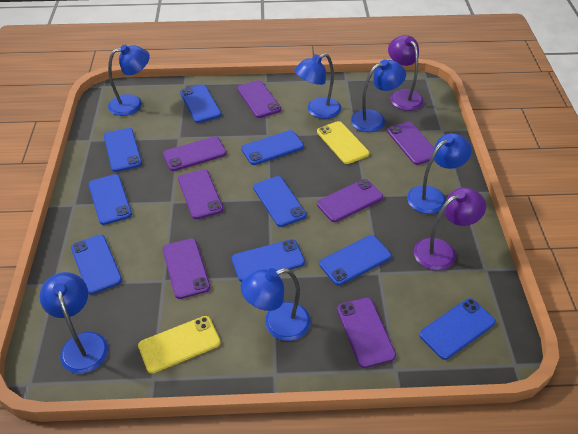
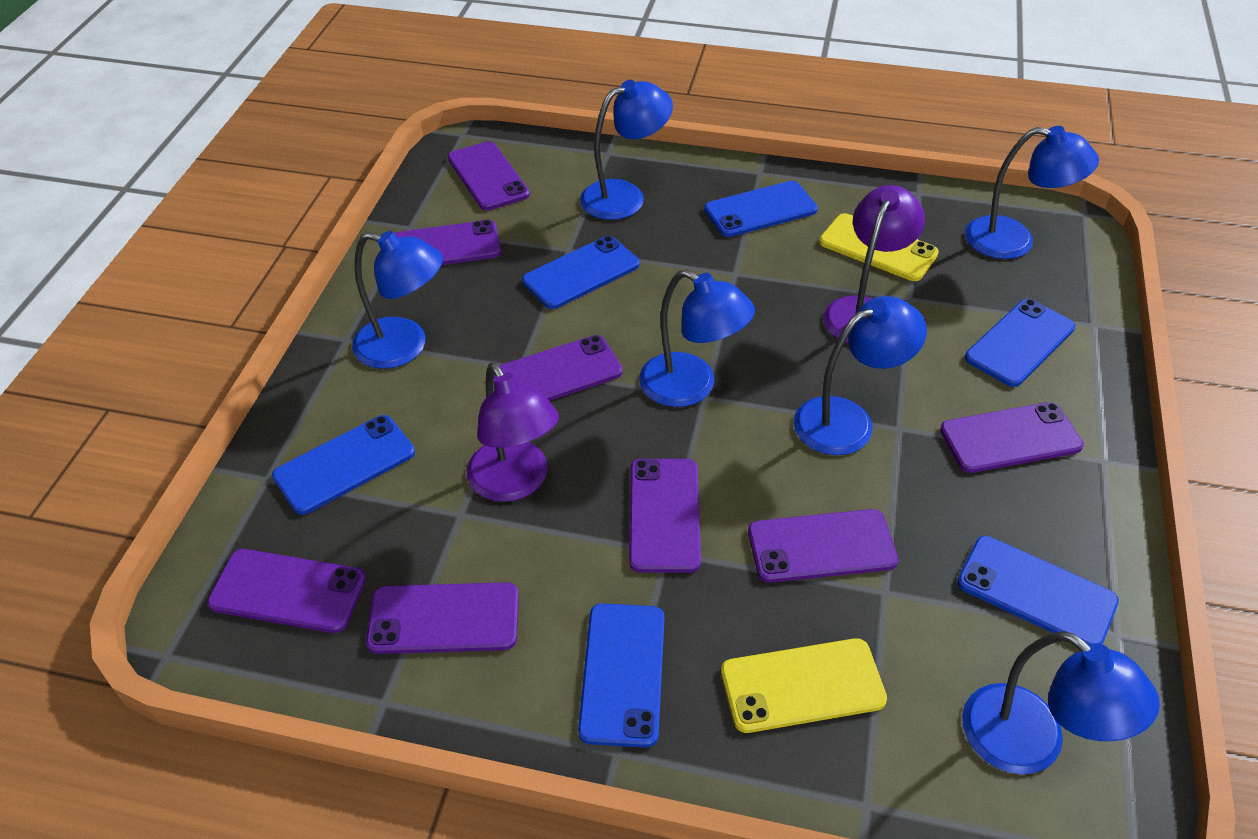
blue phone: [71,234,122,294] [88,174,132,225] [104,128,142,172] [180,84,221,123] [231,239,305,282] [241,130,304,165] [253,176,307,227] [319,235,392,286] [419,298,496,360] = 9 -> [272,415,415,515] [522,236,640,309] [578,603,665,748] [704,181,818,237] [957,536,1119,645] [965,299,1075,387] = 6
purple phone: [163,136,227,171] [163,238,210,299] [178,169,223,219] [237,80,281,118] [317,179,383,222] [337,297,396,368] [387,122,434,165] = 7 -> [207,549,366,633] [366,582,519,654] [394,220,501,265] [448,141,530,210] [493,335,622,401] [629,459,701,573] [748,509,898,583] [940,402,1084,473] = 8

